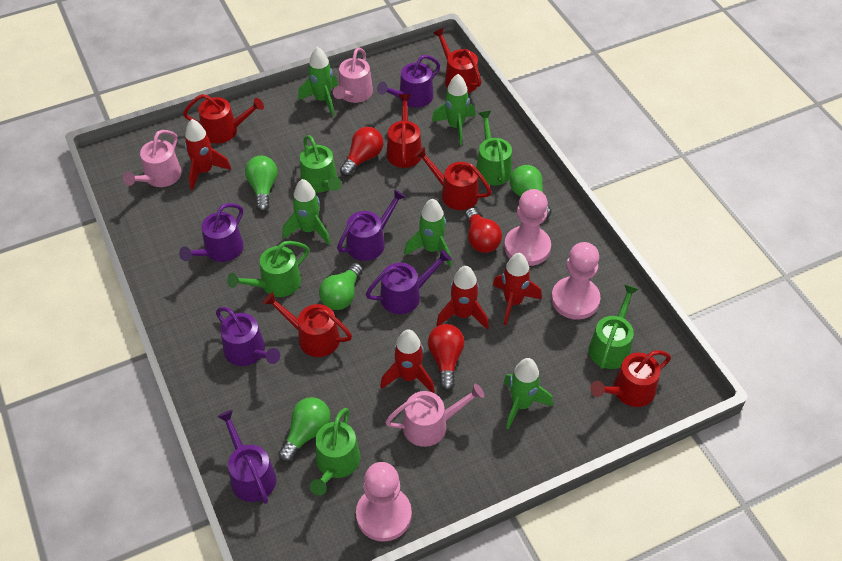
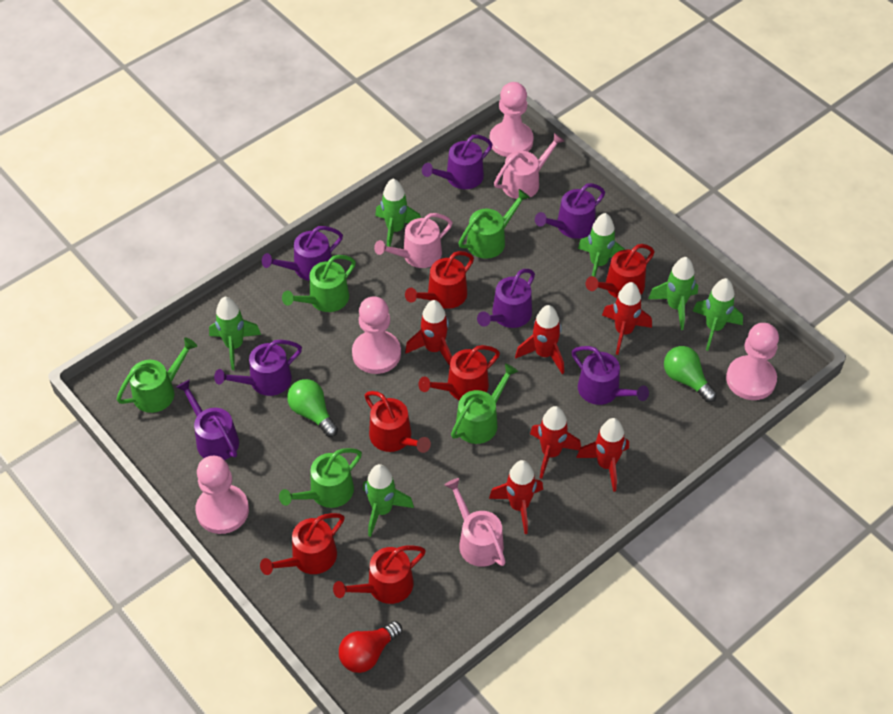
green light bulb: [245,155,278,212] [278,397,331,462] [319,263,363,310] [510,165,552,218] = 4 -> [287,379,338,437] [664,346,717,402] = 2
green rocket: [283,179,331,245] [298,47,338,116] [404,199,452,267] [432,74,476,145] [504,358,553,429] = 5 -> [209,297,261,370] [363,464,414,537] [375,178,421,247] [578,213,625,277] [648,257,698,330] [693,278,743,351] = 6
pink pawn: [356,462,412,542] [504,189,551,266] [551,242,600,320] = 3 -> [195,456,249,534] [352,296,401,374] [489,82,534,157] [726,323,779,400] = 4
purple watering can: [179,203,244,262] [216,307,280,366] [217,410,276,504] [337,189,406,261] [366,249,452,314] [377,55,440,108] = 6 -> [176,380,239,460] [214,340,302,396] [262,226,343,281] [422,135,493,189] [477,269,535,328] [535,183,605,239] [572,346,649,405] = 7
red light bulb: [340,127,383,176] [428,324,465,391] [465,208,502,253] = 3 -> [339,621,402,673] = 1
red rocket: [185,119,231,190] [380,329,435,393] [436,266,489,329] [493,253,542,325] = 4 -> [405,300,452,366] [489,460,543,534] [515,305,564,374] [530,406,581,479] [576,418,629,492] [602,282,652,355] = 6

